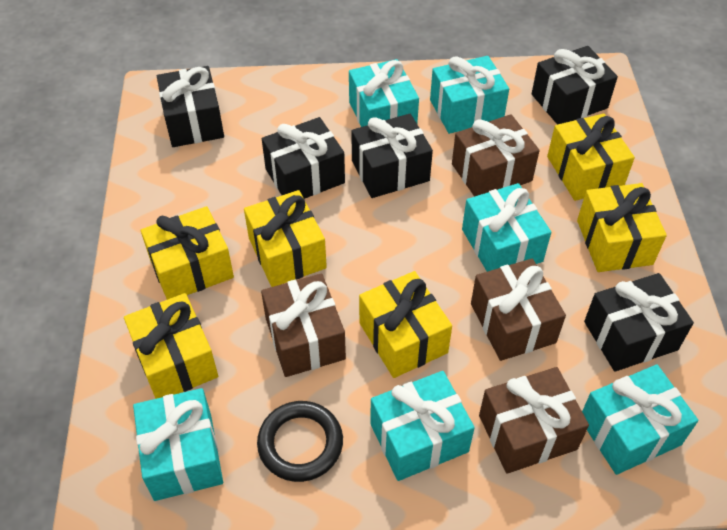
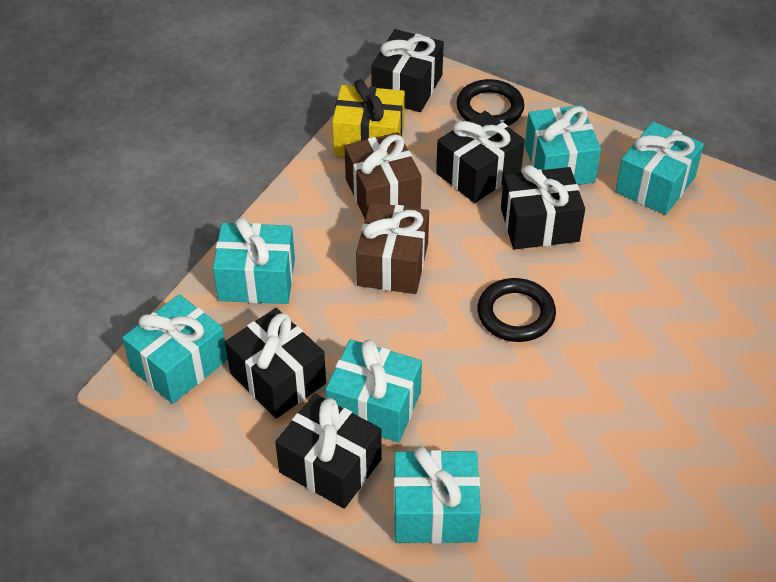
black ring: [257,401,343,482] = 1 -> [456,79,524,126] [477,278,556,342] = 2
brown gift: [261,274,346,377] [452,114,540,197] [471,259,566,361] [479,367,589,474] = 4 -> [344,132,422,219] [356,202,429,294] = 2
yellow gift: [124,293,218,399] [141,206,234,300] [244,190,327,287] [359,271,452,378] [547,114,635,201] [577,183,667,272] = 6 -> [332,79,405,156] = 1

